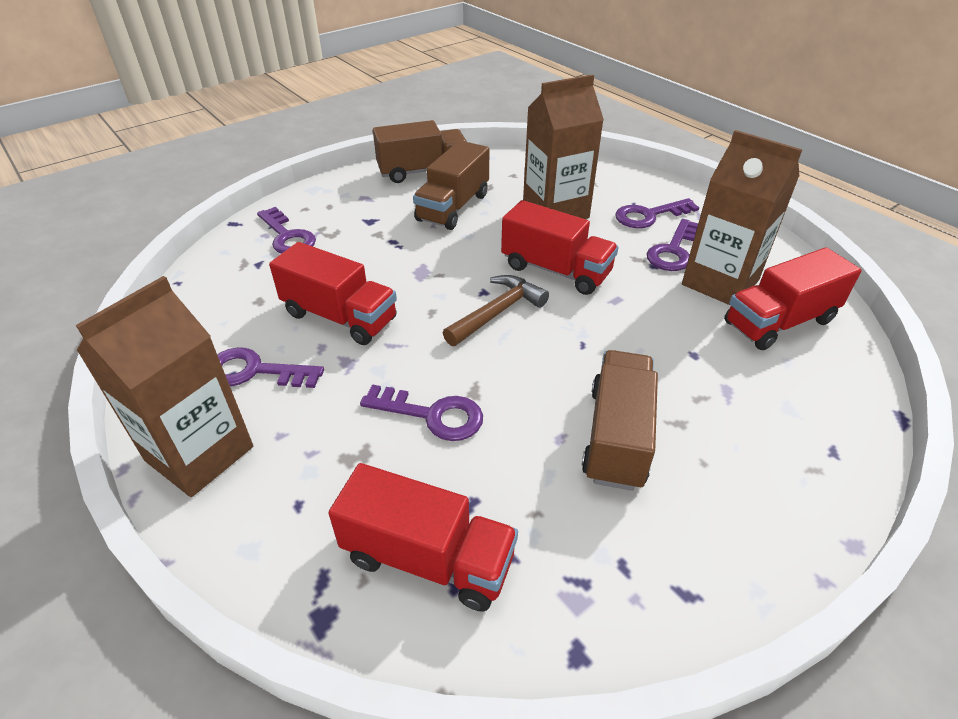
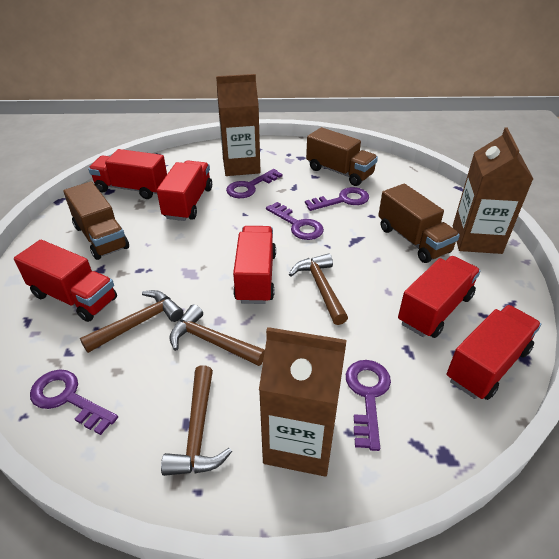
brown hammer: [443,275,549,346] = 1 -> [80,290,184,353] [161,365,232,476] [170,304,265,366] [289,253,348,325] = 4
red truck: [269,242,397,345] [328,463,518,612] [501,200,618,295] [724,247,862,350] = 4 -> [14,240,117,322] [88,149,167,199] [157,160,212,221] [233,226,276,304] [398,256,481,338] [446,305,541,400] = 6

